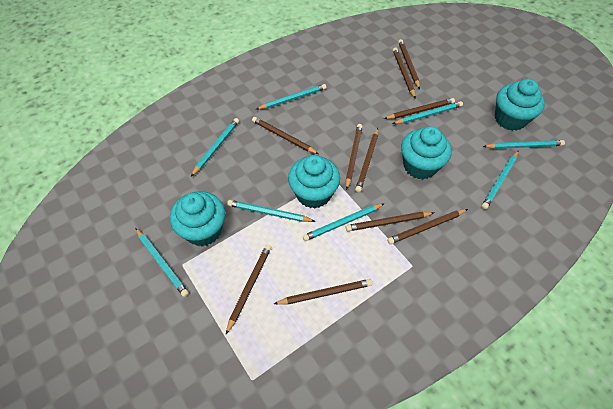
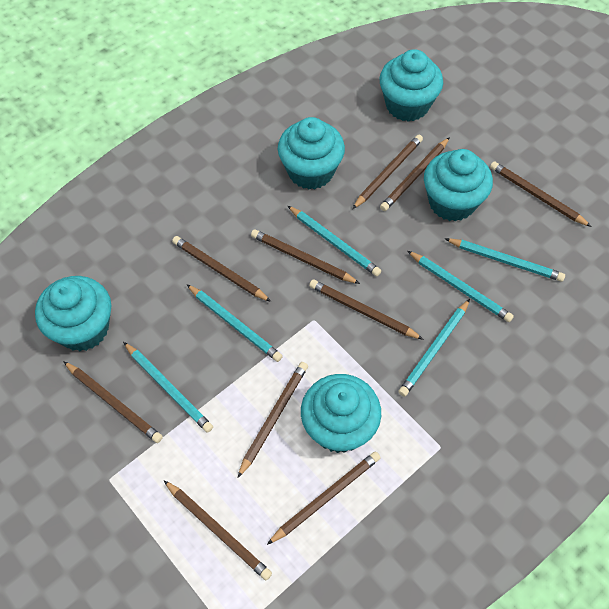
turquoise cupcake: [170,191,225,246] [288,155,340,209] [401,126,452,179] [495,79,545,131] = 4 -> [35,276,112,351] [278,117,345,189] [301,374,381,453] [379,49,443,122] [424,149,493,222] = 5
turquoise pencil: [135,228,189,297] [191,118,239,176] [227,200,315,222] [257,84,326,109] [303,203,385,241] [393,101,463,124] [482,151,518,209] [483,140,565,149] = 8 -> [123,342,213,433] [186,284,283,362] [288,206,381,276] [398,299,470,397] [408,251,514,322] [445,238,565,282] = 6

